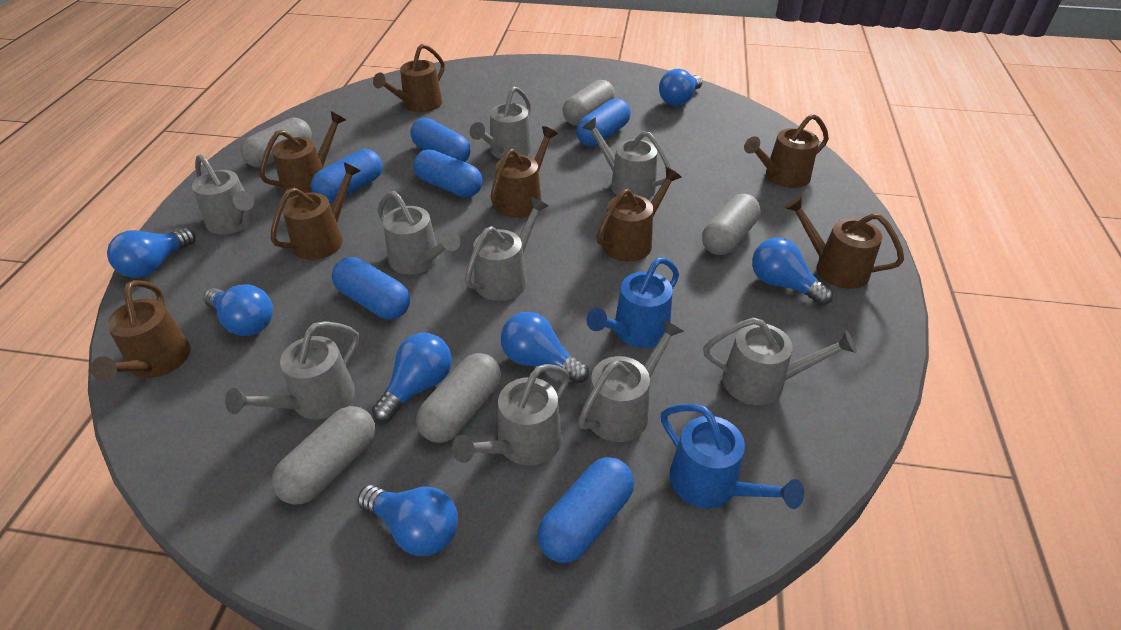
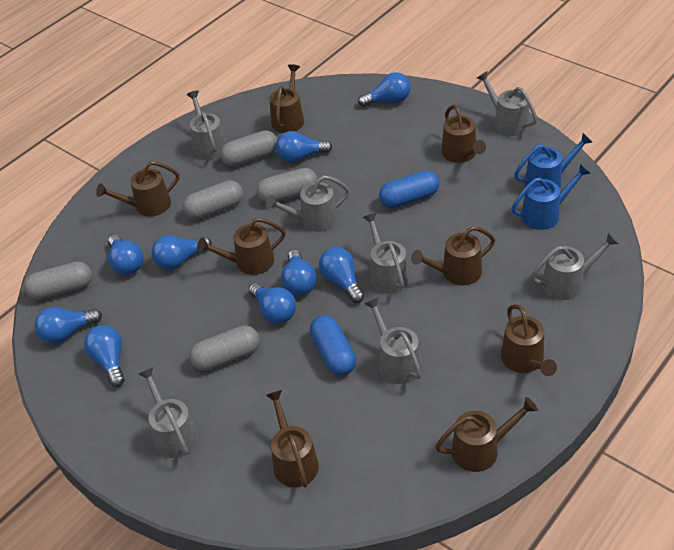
blue capsule: [311,149,383,203] [332,257,410,319] [410,118,471,162] [413,149,483,197] [537,457,634,563] [576,98,631,147] = 6 -> [310,315,356,375] [379,170,439,208] = 2
blue light bulb: [107,228,196,278] [204,284,273,336] [357,485,458,556] [372,333,452,422] [501,312,589,384] [659,69,703,106] [752,238,833,305] = 7 -> [35,307,102,343] [84,325,125,387] [108,235,143,275] [152,235,212,270] [249,283,296,324] [276,131,332,163] [281,250,316,296] [319,247,364,303] [358,72,410,107] = 9
grey watering can: [192,154,255,235] [225,321,359,420] [378,191,460,275] [452,364,570,466] [465,197,548,301] [470,86,532,159] [578,319,684,442] [582,117,671,199] [703,317,857,405] = 9 -> [139,367,198,458] [187,91,226,159] [266,175,350,232] [363,213,409,294] [364,298,422,384] [477,71,537,136] [531,232,619,300] = 7

